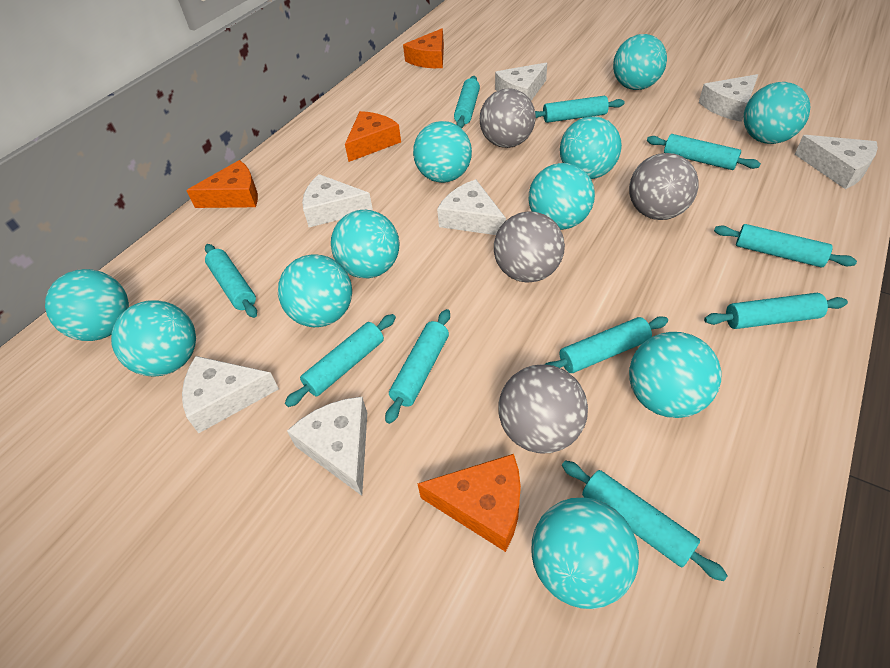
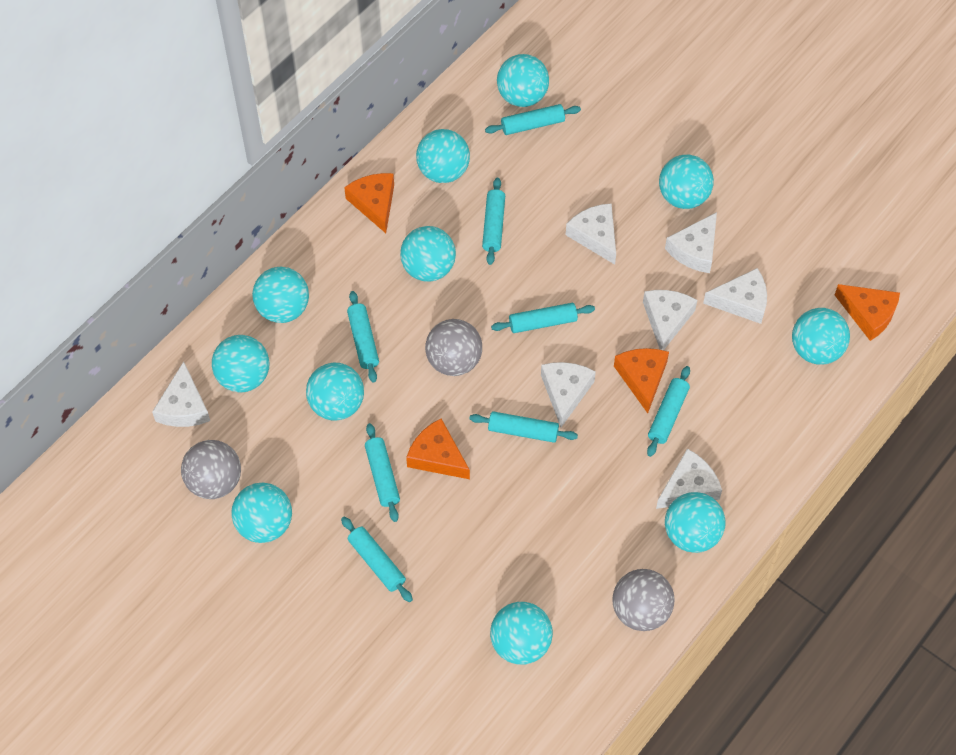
grey ball: [480,88,536,148] [494,211,565,283] [499,364,588,453] [629,153,698,220] = 4 -> [181,440,241,499] [425,319,482,376] [612,569,675,631] = 3
turquoise rolling pin: [205,244,257,318] [285,314,396,407] [385,309,450,424] [454,76,480,128] [535,96,625,123] [545,316,668,373] [562,461,728,581] [647,134,761,170] [704,293,848,329] [714,224,857,267] = 10 -> [341,517,413,602] [347,291,379,383] [365,423,400,522] [469,411,578,443] [482,178,505,265] [485,104,581,135] [491,303,595,333] [647,366,690,457] = 8

